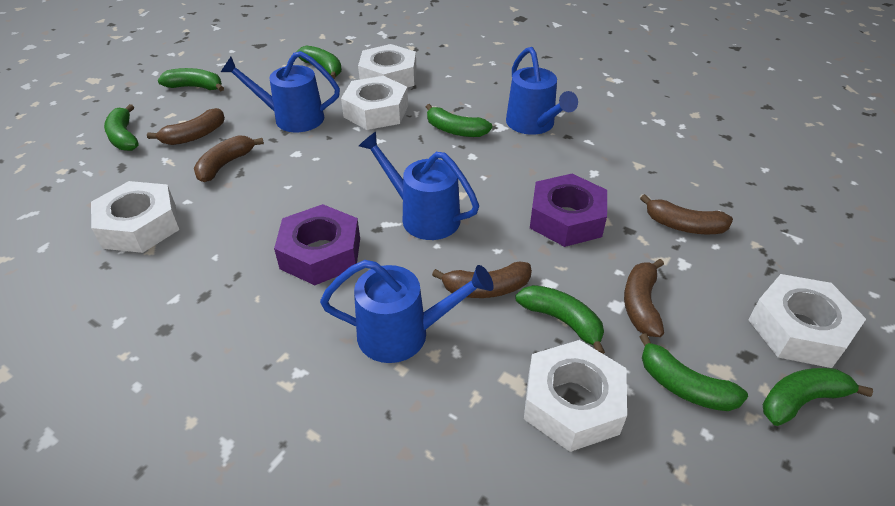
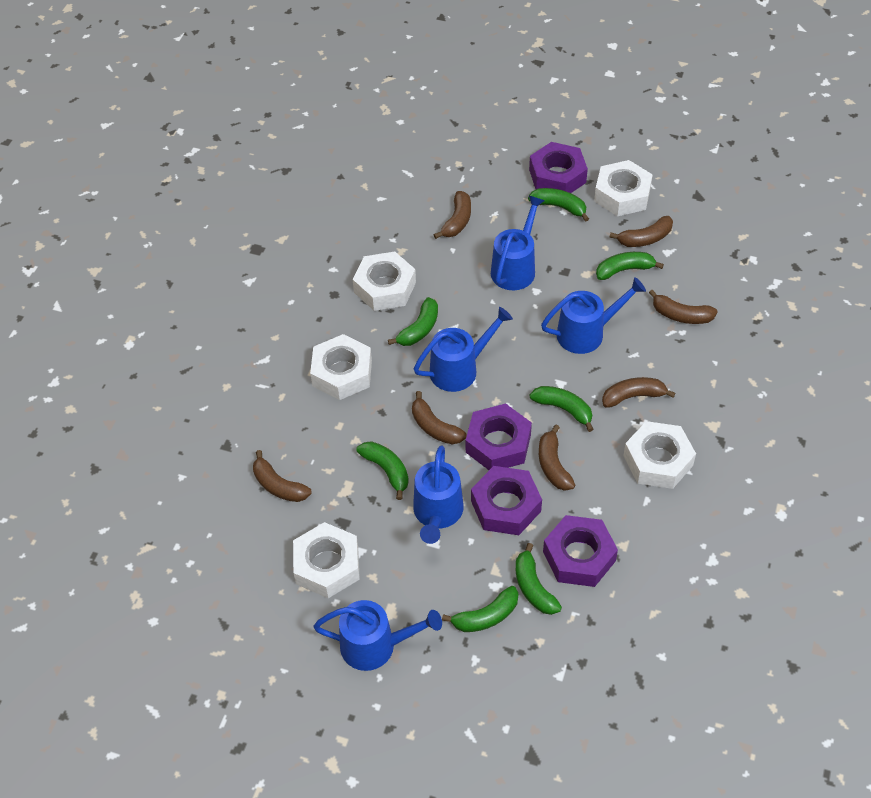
blue watering can: [221,51,340,132] [320,260,494,363] [359,132,479,240] [506,47,578,135] = 4 -> [313,600,442,671] [413,445,464,544] [414,307,513,392] [491,196,545,290] [541,277,646,354] = 5
brown banana: [147,108,225,145] [194,135,264,182] [432,261,532,298] [624,259,664,337] [640,194,733,234] = 5 -> [253,450,312,502] [412,391,466,444] [434,191,471,239] [539,425,575,491] [602,377,675,408] [610,216,673,247] [649,289,718,324] = 7
purple nut: [274,204,360,285] [530,174,607,247] = 2 -> [466,404,532,470] [471,466,542,535] [529,142,588,193] [543,515,618,587] = 4

